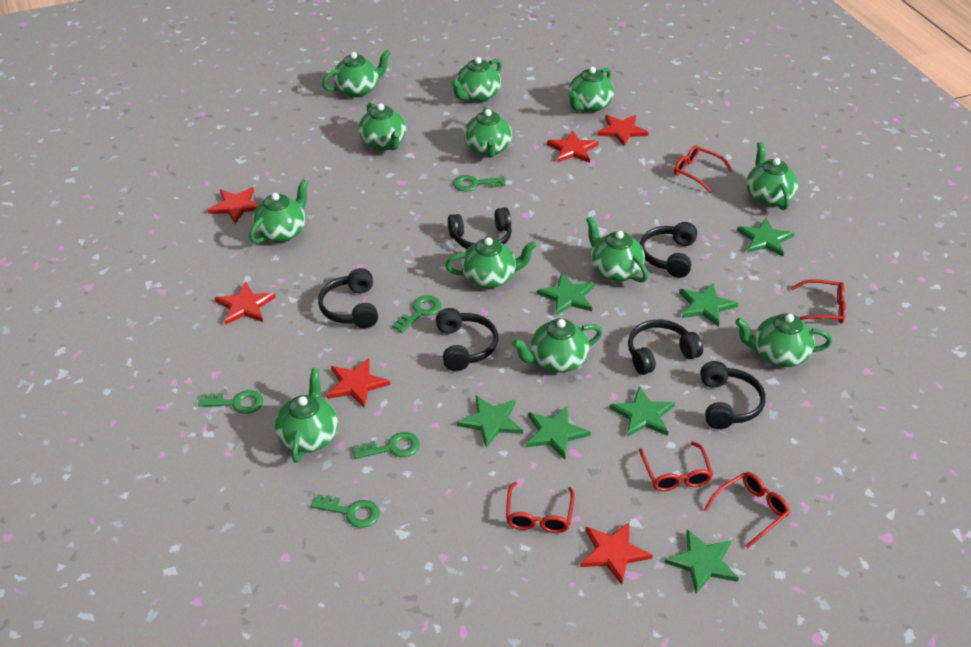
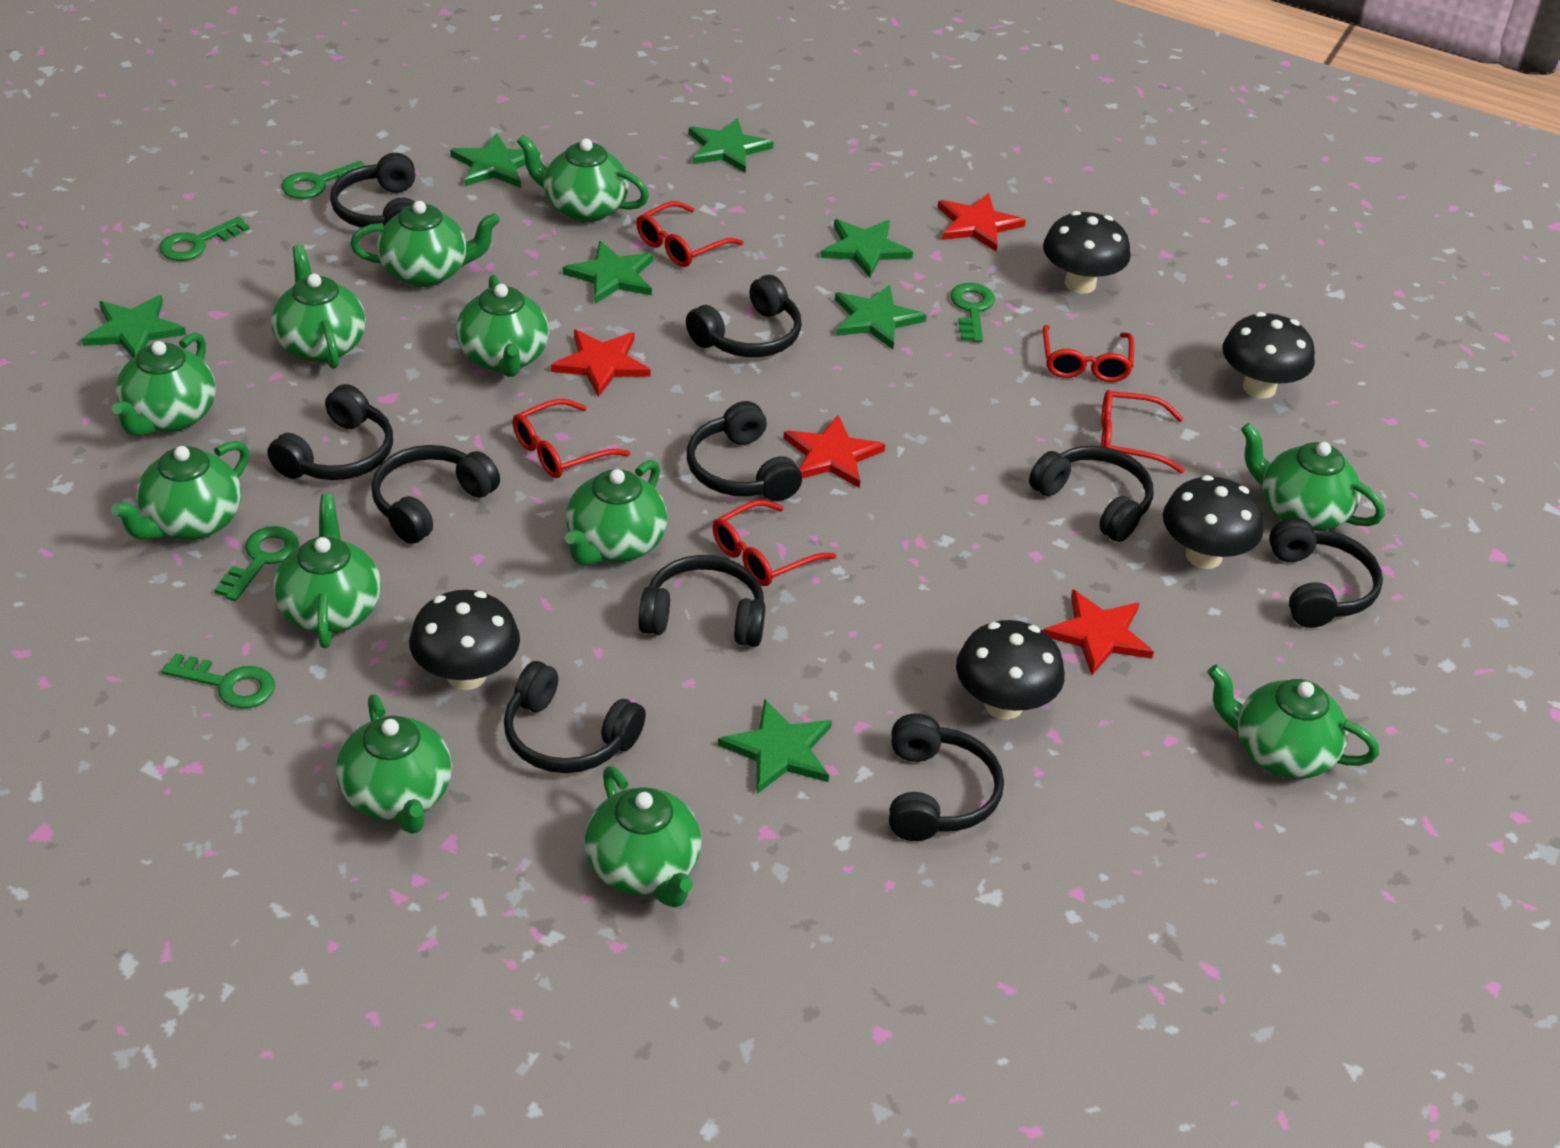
black headphones: [318,268,378,328] [436,308,498,371] [448,207,512,249] [628,320,703,375] [640,222,697,278] [700,361,766,429] = 6 -> [267,384,393,480] [330,153,415,228] [371,445,500,544] [504,661,646,773] [638,555,765,647] [686,275,802,357] [687,401,802,501] [889,714,1004,841] [1029,446,1153,542] [1269,518,1383,628] = 10
black mushroom: none = 0 -> [409,590,520,690] [956,620,1065,720] [1043,211,1131,294] [1163,475,1264,569] [1223,312,1315,399] = 5
red star: [208,187,259,224] [215,282,276,325] [327,358,390,408] [547,131,599,163] [580,522,653,585] [597,115,649,146] = 6 -> [551,330,651,397] [783,415,885,488] [938,193,1026,252] [1043,589,1154,675] = 4

